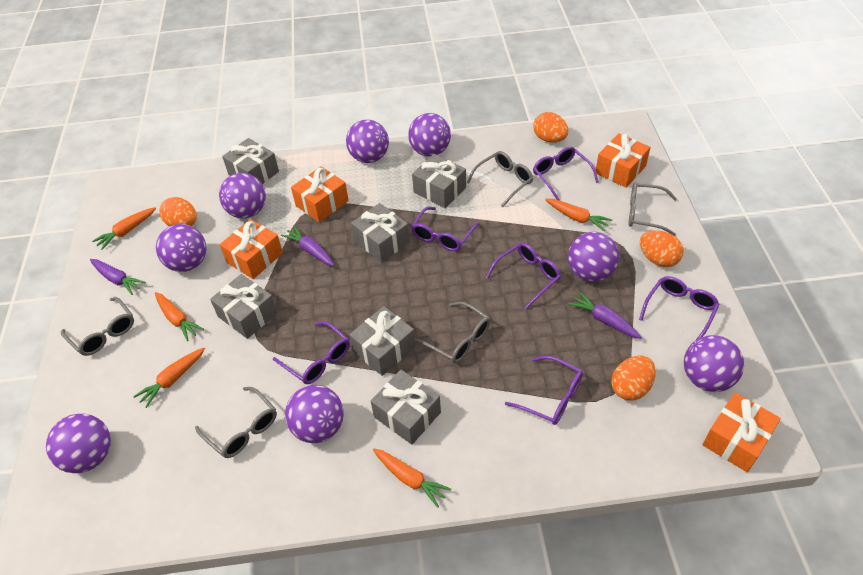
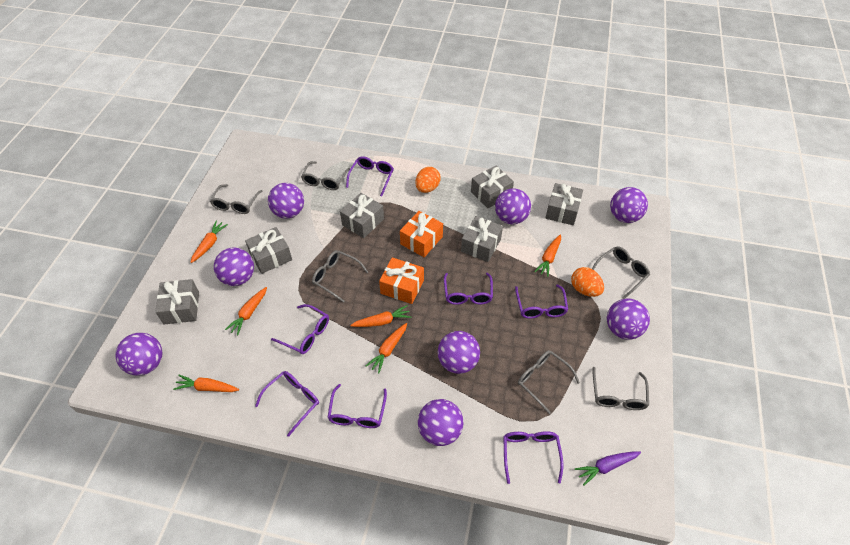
grey glasses: [61,297,134,356] [195,387,277,458] [415,302,490,363] [467,151,533,207] [629,183,677,236] = 5 -> [210,184,262,214] [301,161,350,190] [312,250,368,303] [518,350,580,414] [592,247,650,299] [593,367,649,410] = 6
orange carrot: [92,207,156,250] [133,348,205,408] [155,292,204,341] [373,449,451,508] [545,199,612,231] = 5 -> [173,375,239,392] [190,221,228,263] [225,287,267,336] [350,305,411,327] [366,323,407,374] [534,234,561,277] = 6
orange egg: [159,197,197,226] [533,112,569,143] [611,356,656,401] [640,231,684,267] = 4 -> [416,167,441,193] [571,267,604,297] = 2
orange gift: [220,219,283,279] [291,166,349,222] [596,133,651,188] [702,392,781,472] = 4 -> [379,257,424,304] [400,211,443,257] = 2
purple carrot: [90,259,146,295] [281,225,334,266] [569,292,642,339] = 3 -> [575,451,641,485] = 1
purple glasses: [273,321,350,384] [411,207,480,251] [486,243,561,310] [505,356,583,425] [533,146,599,200] [639,276,720,340] = 6 -> [255,371,319,437] [271,304,329,354] [327,384,387,428] [346,156,394,196] [444,273,493,305] [503,431,563,484] [515,284,568,319] = 7

